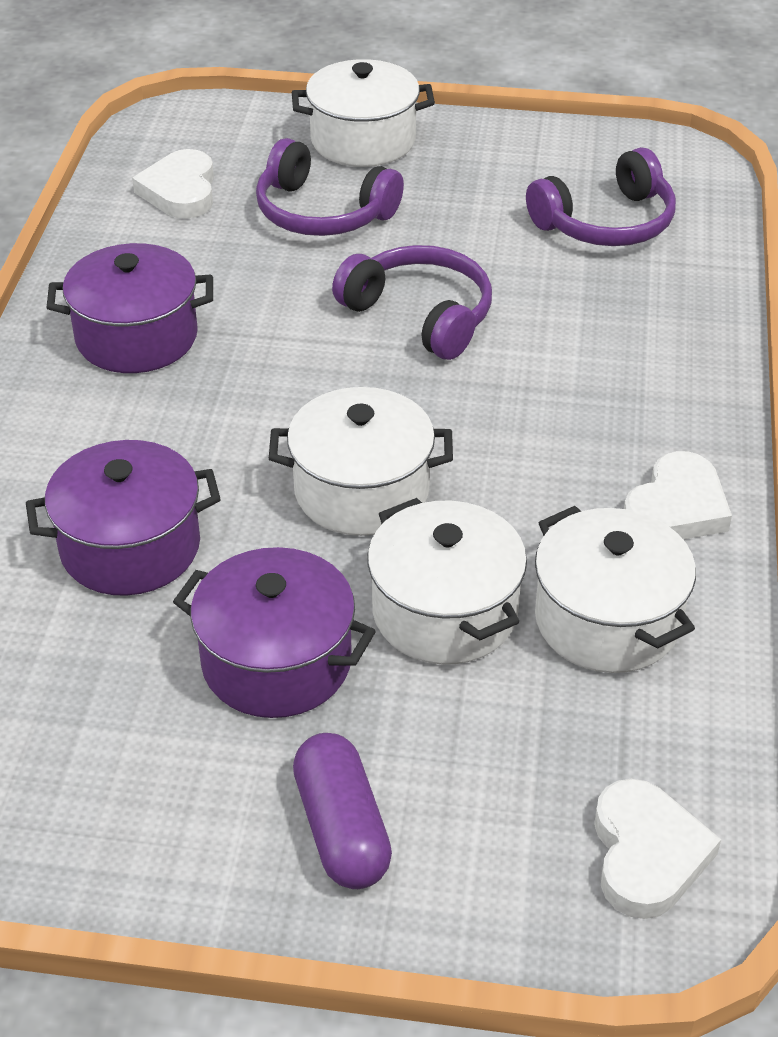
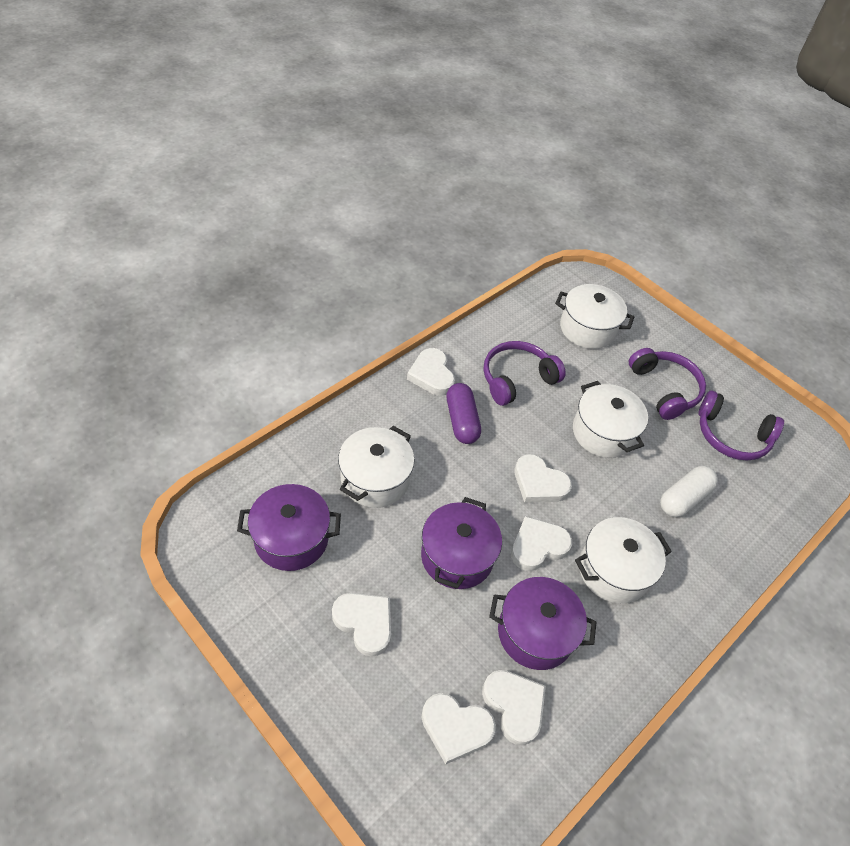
white capsule: none = 0 -> [660,466,718,517] = 1
white heart: [132,149,214,219] [594,779,721,919] [624,451,732,540] = 3 -> [332,593,391,657] [407,348,455,396] [422,693,496,765] [482,670,546,745] [511,516,572,571] [514,454,572,503] = 6

